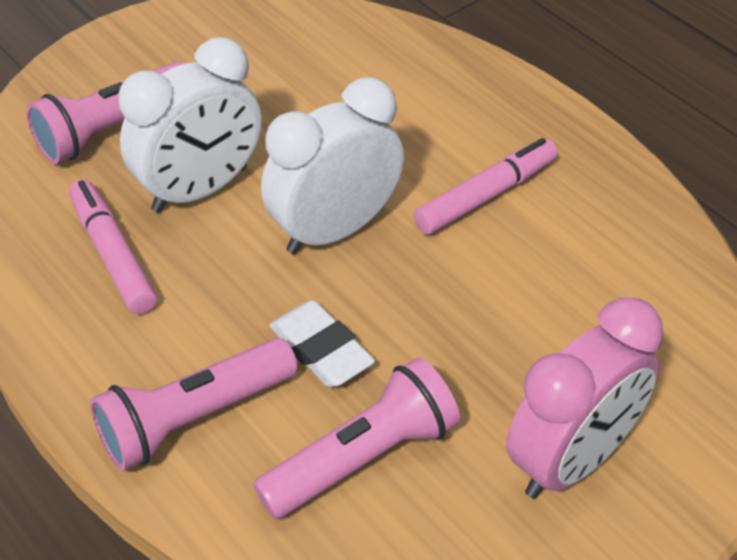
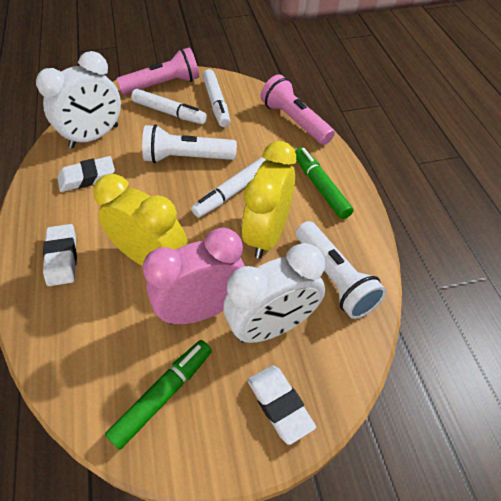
green marker: none = 0 -> [105,340,212,450] [295,147,353,219] = 2
pink flashlight: [26,62,184,164] [90,338,298,471] [253,358,460,519] = 3 -> [116,47,199,95] [261,74,335,145] = 2
pink marker: [69,179,157,314] [413,138,558,235] = 2 -> none = 0
white eraser: [269,300,375,387] = 1 -> [43,224,77,286] [57,156,115,192] [247,365,316,445] = 3
white flashlight: none = 0 -> [142,124,237,163] [296,221,387,319] = 2
white marker: none = 0 -> [131,89,207,124] [191,158,266,218] [202,69,230,127] = 3
yellow clock: none = 0 -> [94,174,188,266] [242,141,296,259] = 2

